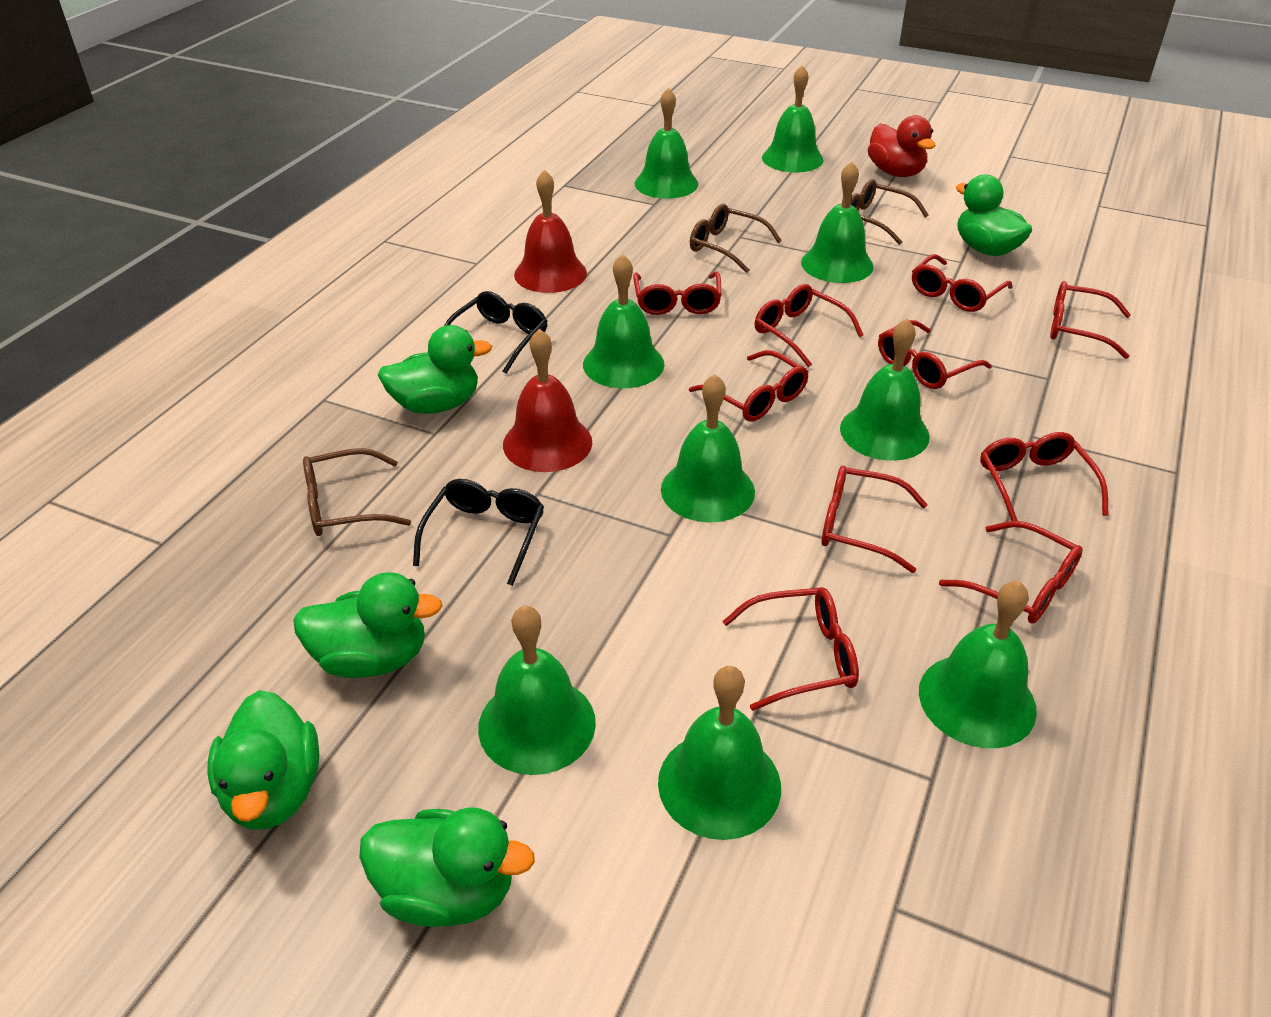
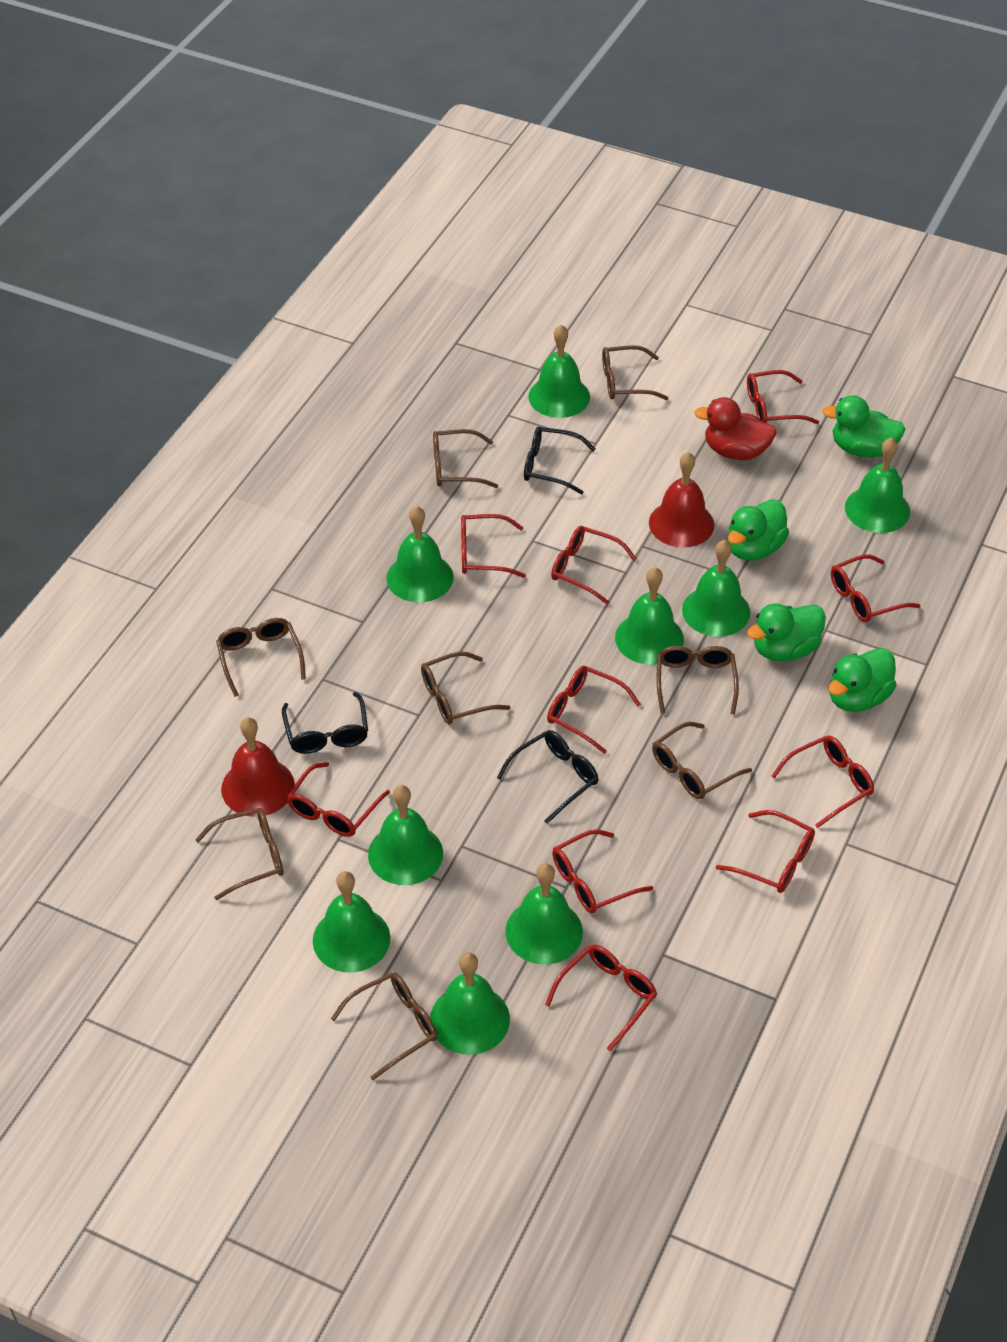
black glasses: [413,479,544,586] [444,291,548,374] = 2 -> [282,692,368,754] [497,730,599,824] [524,427,596,494] = 3
brown glasses: [303,448,411,536] [690,204,782,273] [850,179,929,245] = 3 -> [195,808,283,900] [216,618,306,697] [331,973,437,1080] [421,652,510,724] [433,429,498,488] [602,345,668,400] [652,722,752,799] [657,646,739,715] = 8
green duck: [208,690,320,830] [293,572,443,678] [359,807,535,927] [378,325,492,414] [956,175,1032,256] = 5 -> [728,499,789,561] [747,604,826,662] [822,395,906,458] [828,648,896,712] = 4

